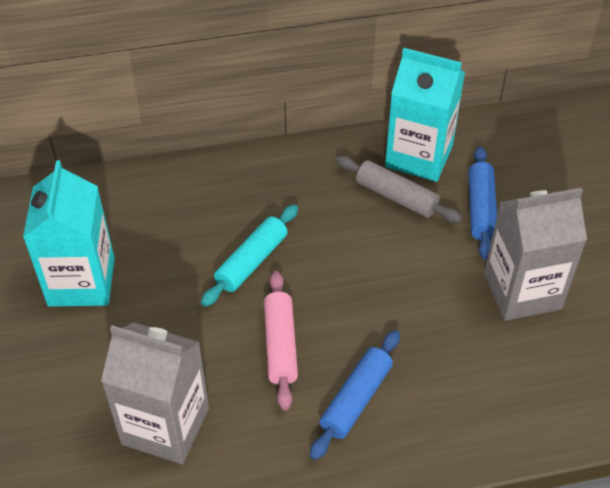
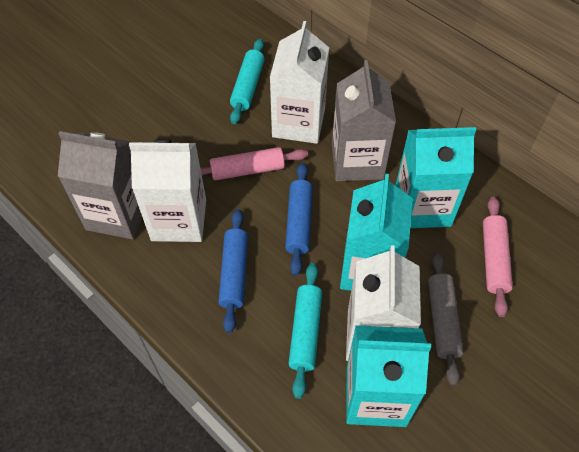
pink rolling pin: [264,271,298,411] = 1 -> [200,147,308,181] [483,197,513,317] = 2
turquoise carton: [23,160,115,307] [385,48,465,182] = 2 -> [340,174,413,291] [346,325,431,427] [395,127,476,228] = 3
turquoise rolling pin: [201,204,298,307] = 1 -> [230,39,264,124] [288,263,322,399] = 2
white carton: none = 0 -> [129,139,206,242] [270,21,329,144] [346,245,421,361] = 3

